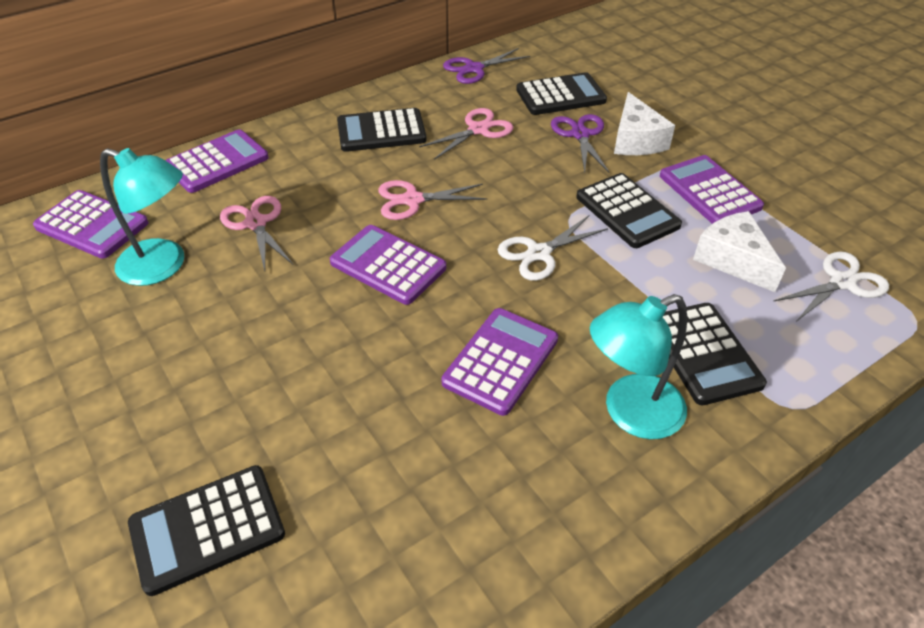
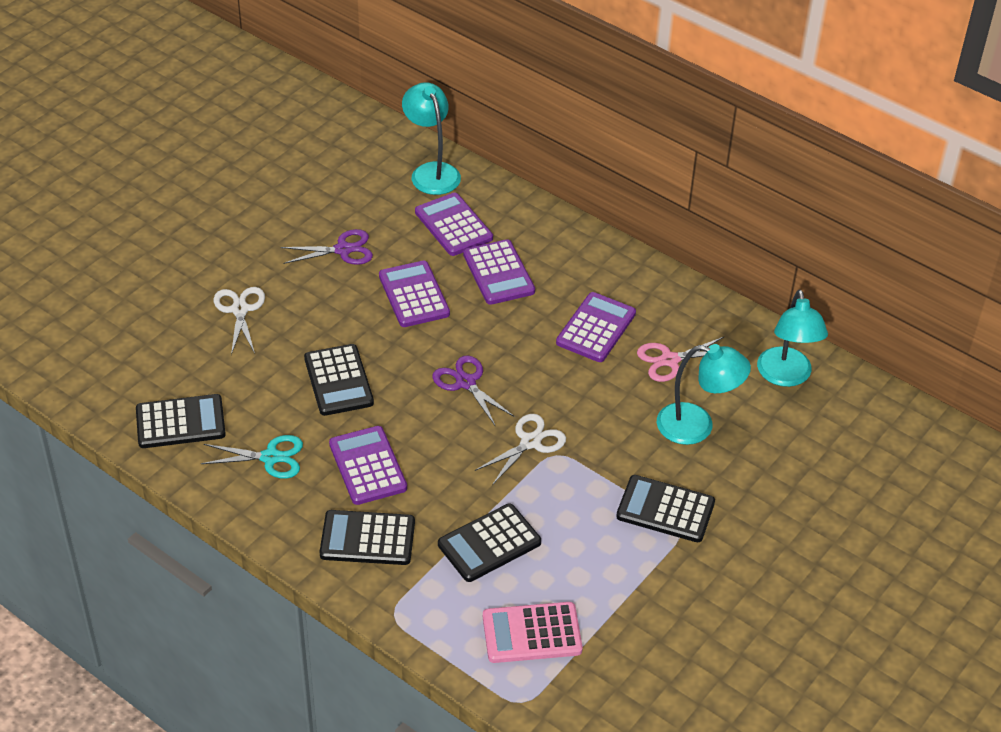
pink calculator: none = 0 -> [483,602,583,663] = 1
pink scissors: [220,196,293,271] [378,180,487,220] [419,108,514,160] = 3 -> [637,337,724,382] = 1
turquoise lamp: [100,148,184,286] [590,294,687,439] = 2 -> [402,82,461,195] [657,344,751,445] [757,290,828,387] = 3
turquoise scissors: none = 0 -> [201,435,303,479] = 1
white cheese: [614,92,675,155] [693,211,786,292] = 2 -> none = 0

